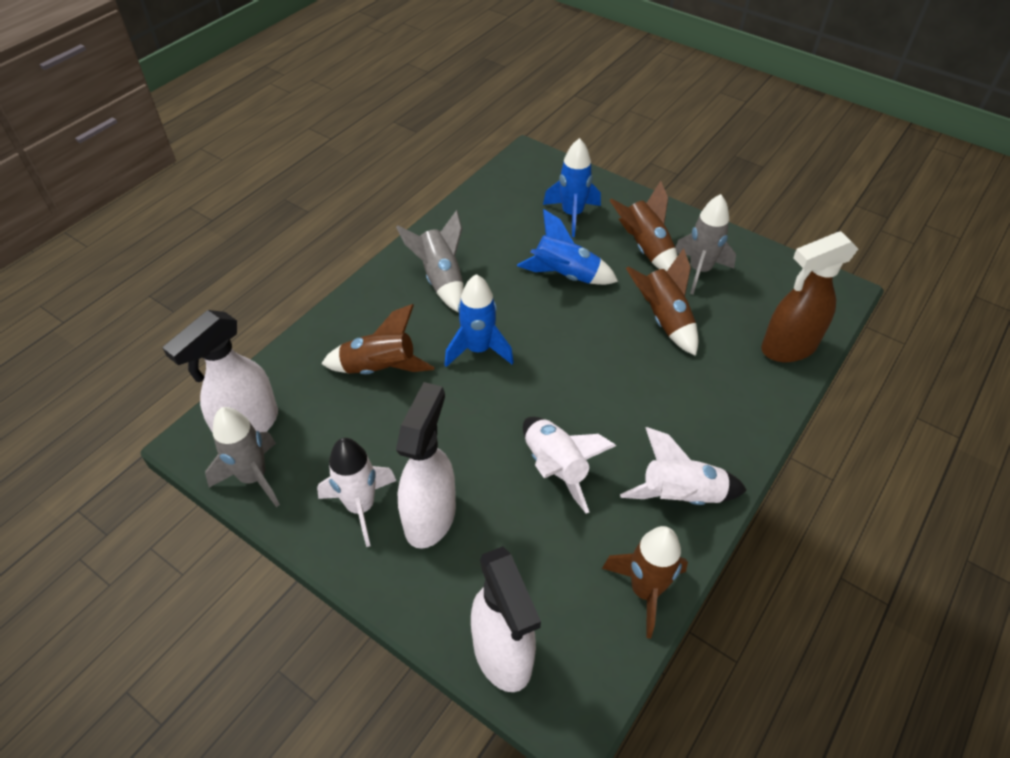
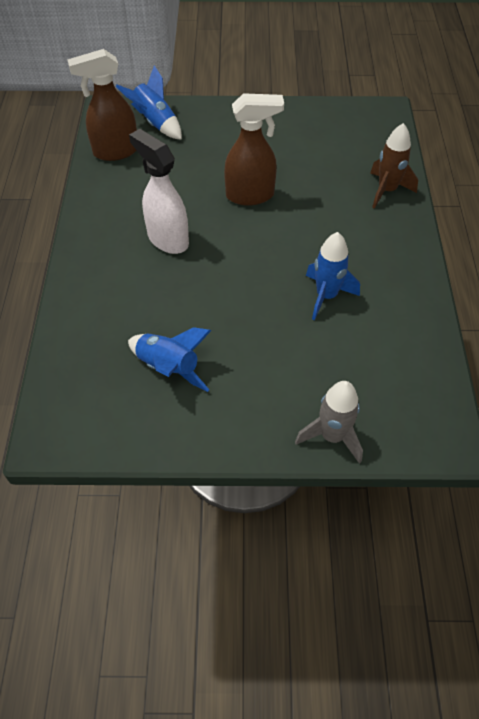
brown rocket: [321,304,435,374] [602,526,688,638] [609,181,677,272] [626,248,699,356] = 4 -> [370,123,418,209] = 1
brown spray bottle: [761,231,858,362] = 1 -> [67,49,137,161] [224,93,284,206] = 2
grey rocket: [205,407,280,507] [396,210,464,312] [675,194,736,295] = 3 -> [295,381,363,464] = 1
white rocket: [317,438,396,547] [523,417,616,514] [620,427,747,505] = 3 -> none = 0
white spray bottle: [162,310,278,432] [396,382,456,549] [471,546,541,692] = 3 -> [129,129,189,254] = 1

